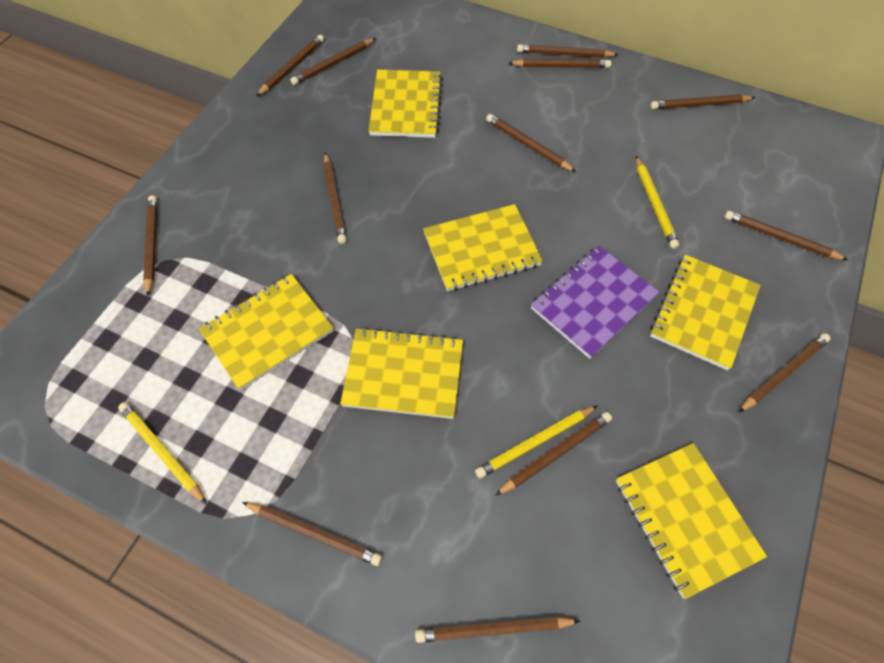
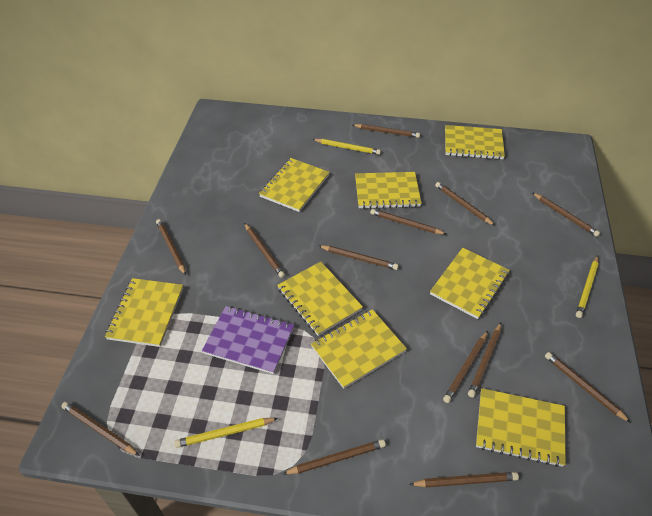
yellow notebook: [199,274,333,390] [340,327,463,419] [369,70,443,138] [423,204,543,291] [616,443,767,599] [650,255,761,370] = 6 -> [105,278,183,347] [259,158,330,212] [277,262,363,336] [311,309,407,389] [355,172,422,209] [430,248,510,319] [445,125,505,159] [476,388,566,467] = 8

